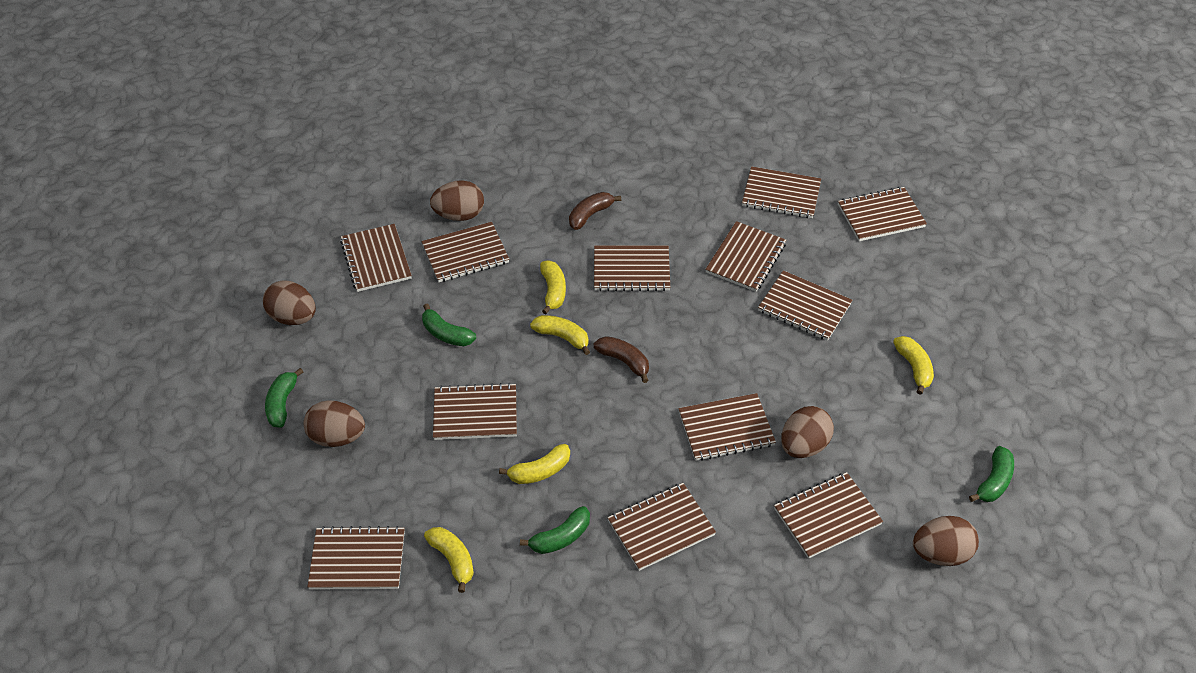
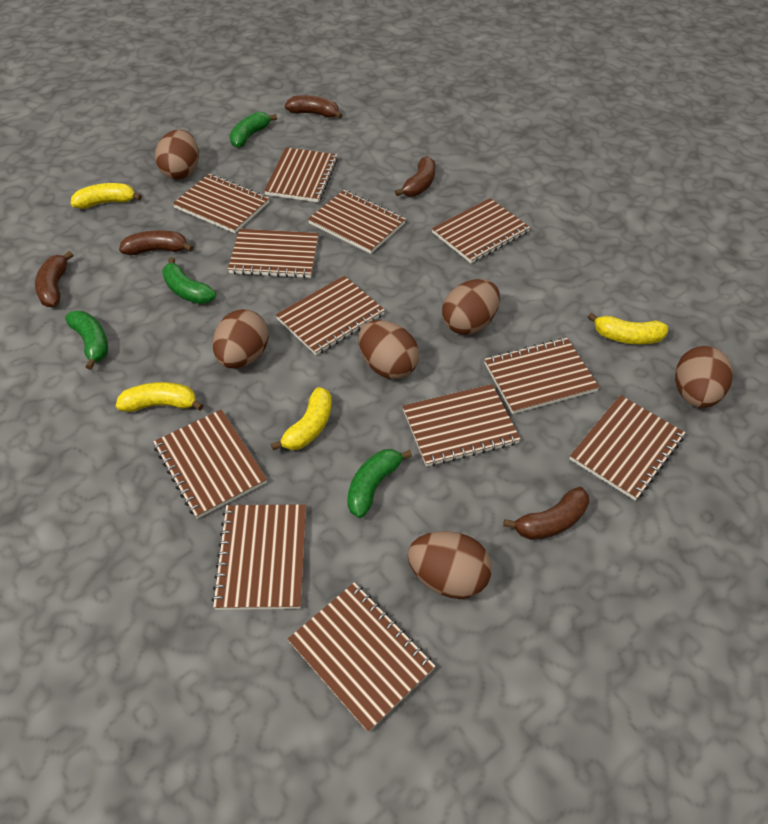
brown banana: [569,192,621,230] [594,336,649,383] = 2 -> [35,251,73,307] [119,230,194,255] [285,95,343,119] [395,156,436,197] [503,487,589,540] = 5
brown egg: [263,280,316,325] [303,400,365,447] [430,180,484,221] [781,406,834,458] [913,516,979,566] = 5 -> [155,129,199,179] [212,309,269,369] [358,320,419,379] [408,531,492,599] [442,279,500,335] [675,346,733,408] = 6
yellow banana: [424,527,474,593] [499,444,570,484] [530,315,590,355] [540,261,566,314] [893,336,934,395] = 5 -> [70,183,142,209] [115,382,203,412] [271,387,332,450] [588,312,668,345] = 4

